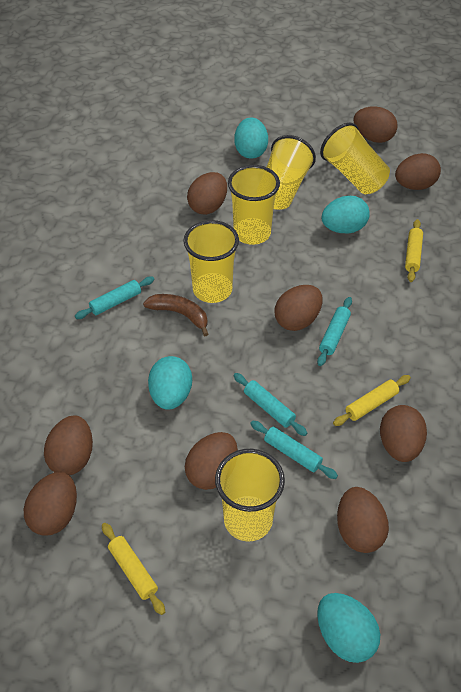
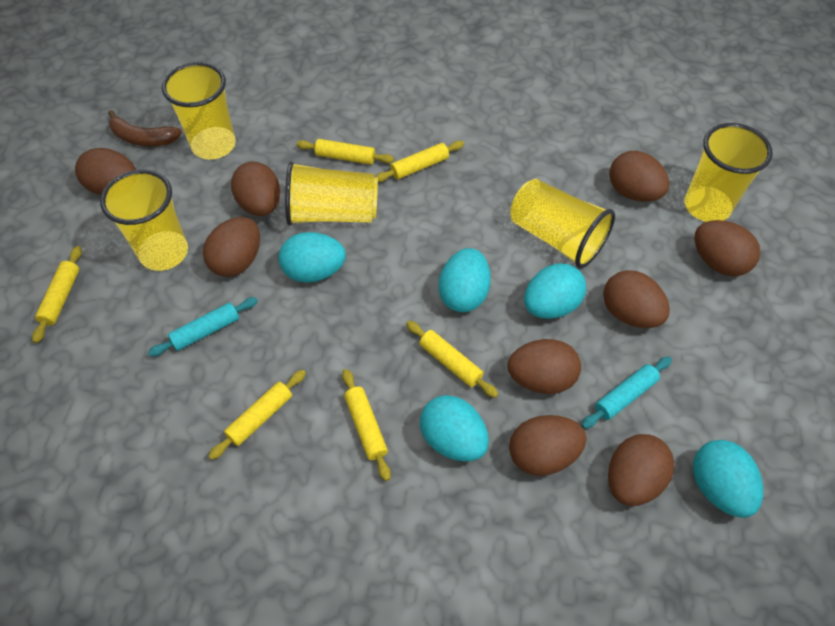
turquoise egg: [148,356,192,410] [234,117,268,159] [317,593,380,663] [321,196,370,233] = 4 -> [278,232,346,283] [420,395,489,461] [439,248,491,312] [524,263,586,319] [693,440,763,518] = 5
turquoise rolling pin: [75,277,154,319] [233,373,307,436] [250,421,338,479] [317,297,352,366] = 4 -> [148,297,258,357] [581,357,672,429] = 2
yellow rolling pin: [102,523,165,615] [333,375,411,426] [405,219,423,282] = 3 -> [32,246,82,343] [208,370,306,460] [296,139,394,165] [342,369,391,481] [375,141,464,182] [406,321,498,398] = 6

